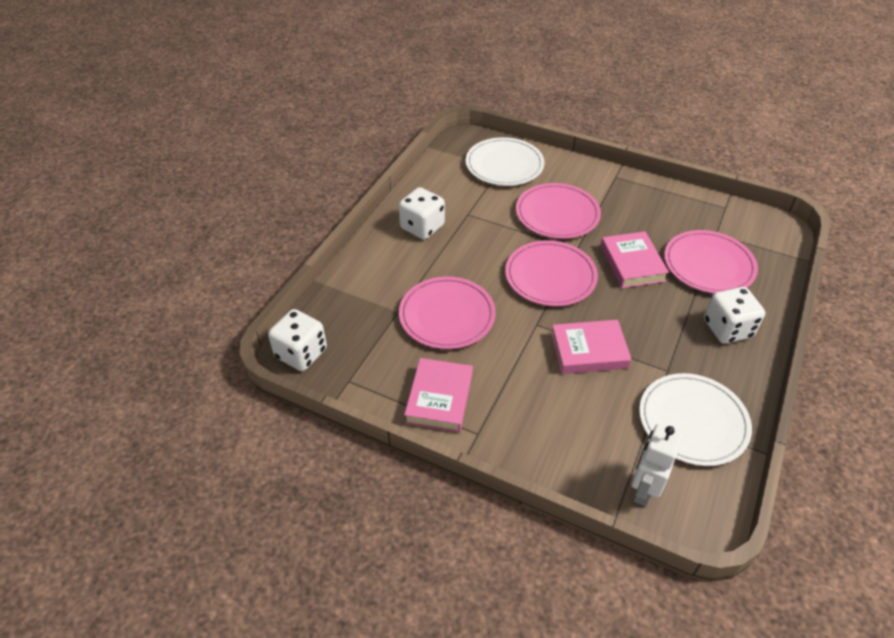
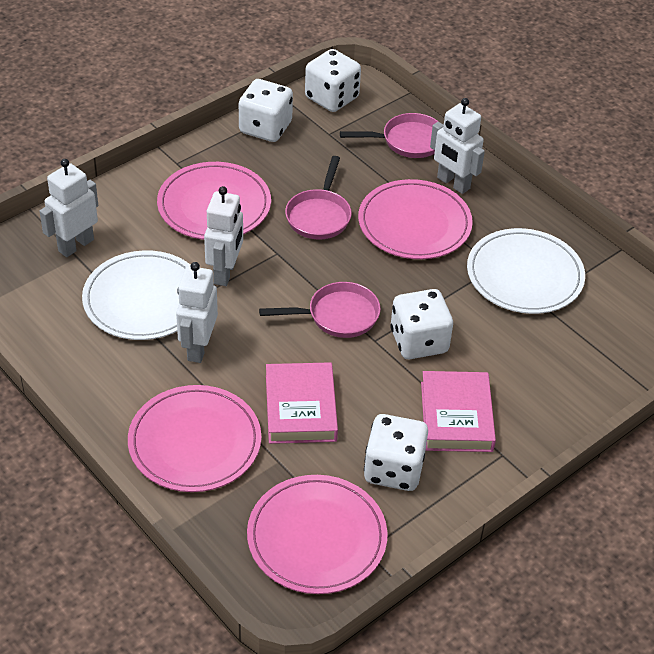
pink book: [404,358,473,433] [551,320,632,374] [600,231,669,288] = 3 -> [266,362,338,444] [421,371,496,452] = 2
pink pan: none = 0 -> [259,282,381,338] [285,156,352,239] [340,113,439,158] = 3
white dice: [268,309,327,371] [399,187,445,240] [704,287,765,344] = 3 -> [239,79,293,142] [305,49,361,112] [364,414,428,491] [390,289,453,359] = 4
white robot: [632,424,683,507] = 1 -> [39,159,98,257] [176,262,218,363] [204,186,243,286] [430,98,485,194] = 4

